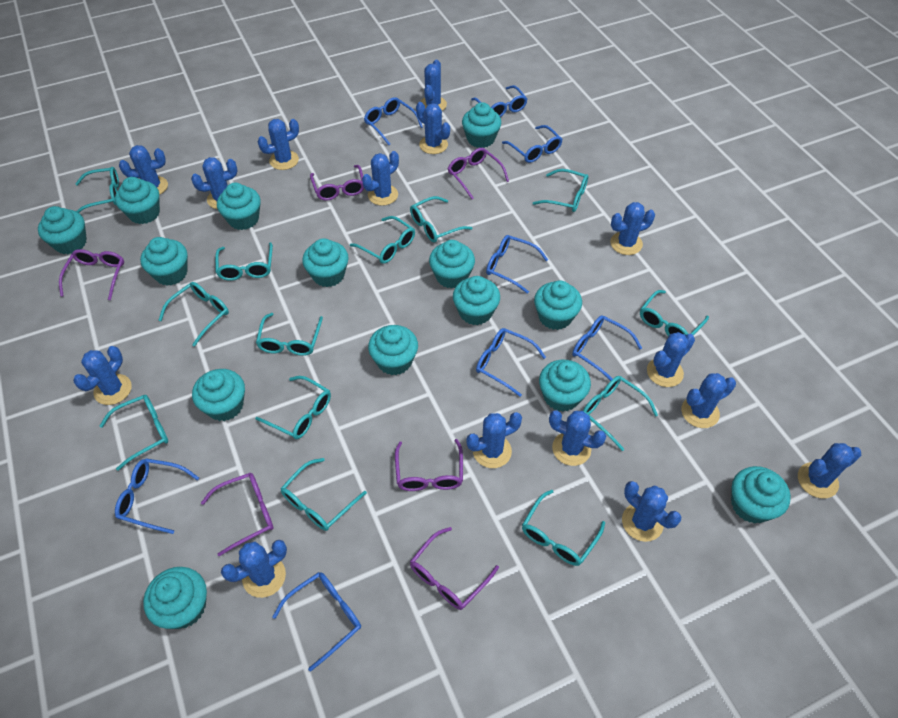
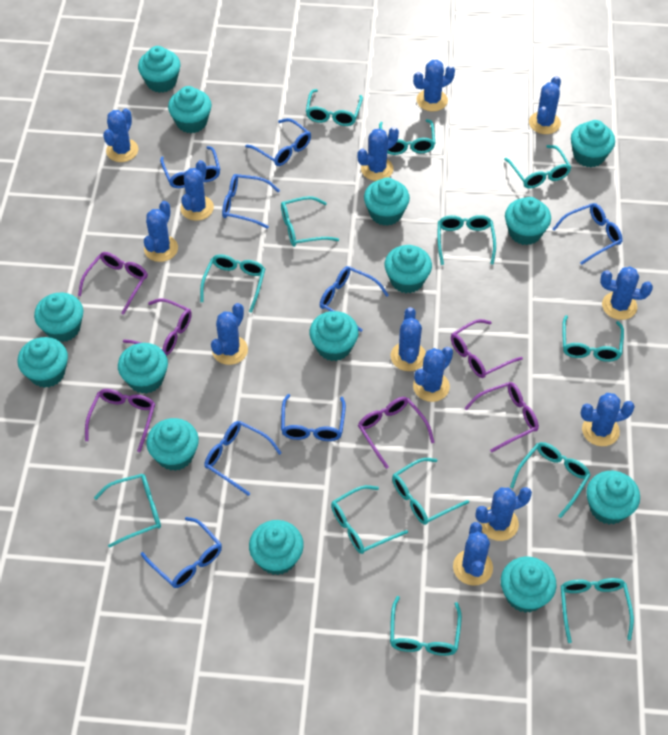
blue cactus: [73,346,132,405] [119,145,168,195] [191,157,237,209] [221,540,287,598] [257,119,299,170] [362,151,399,206] [416,102,450,154] [420,60,447,111] [466,412,522,468] [549,410,606,466] [610,202,655,255] [622,481,681,542] [647,332,695,387] [681,373,736,428] [798,443,861,498] = 15 -> [103,109,138,162] [144,201,178,262] [180,160,214,221] [211,303,248,365] [358,127,399,181] [391,307,426,371] [413,60,455,111] [413,347,453,402] [453,522,493,586] [475,487,532,541] [529,76,561,134] [580,393,635,446] [600,267,653,320] = 13

